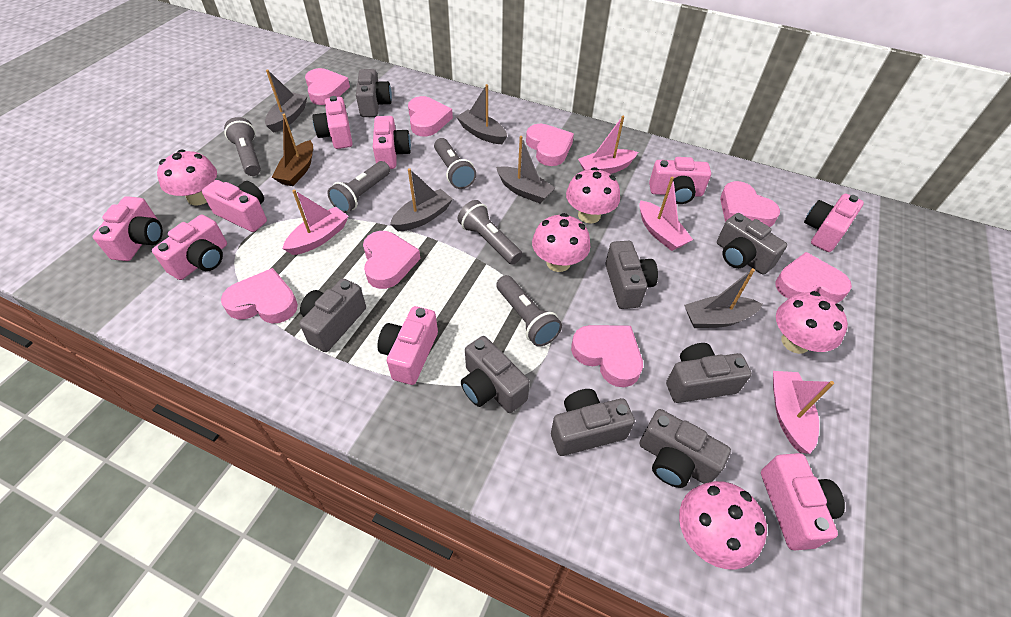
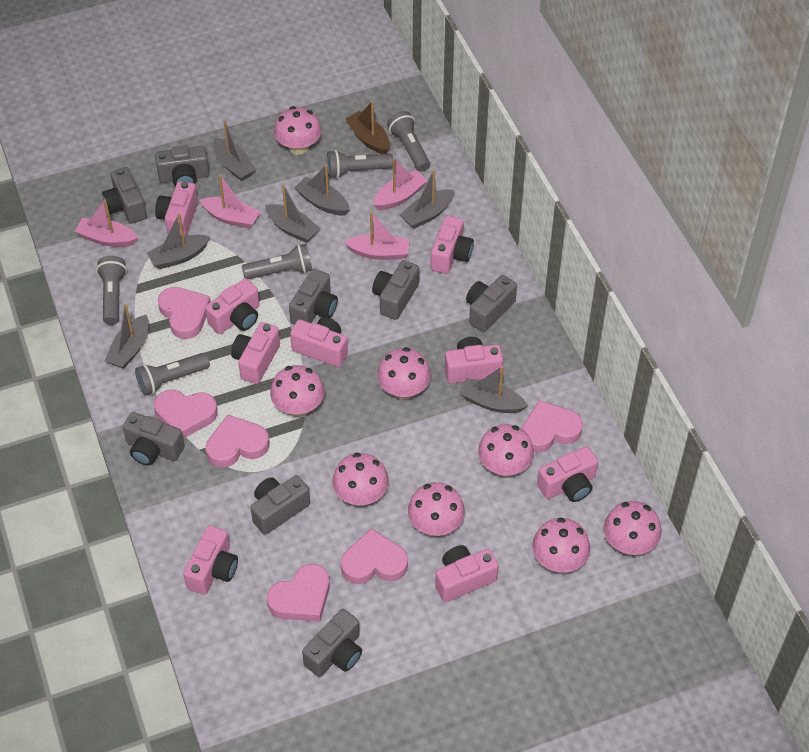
grey boat: [265,69,307,133] [390,168,453,231] [457,84,507,144] [496,136,555,204] [684,268,763,328] = 5 -> [105,304,149,369] [147,214,210,269] [213,120,256,181] [265,184,320,243] [294,165,350,216] [400,170,454,229] [459,366,528,413] = 7
pink heart: [221,268,298,323] [305,68,350,105] [363,231,421,289] [408,96,453,136] [526,124,574,166] [571,325,643,387] [720,181,780,227] [775,252,852,303] = 8 -> [154,390,218,439] [158,287,211,339] [206,415,270,468] [267,564,330,622] [341,528,408,584] [522,400,583,453] = 6
pink mushroom: [157,150,217,206] [532,213,591,272] [566,167,620,223] [679,481,767,569] [776,291,848,354] = 5 -> [270,365,324,417] [274,106,322,155] [332,453,389,506] [377,347,431,400] [408,482,465,536] [478,424,534,477] [532,518,590,573] [604,501,661,555] = 8

